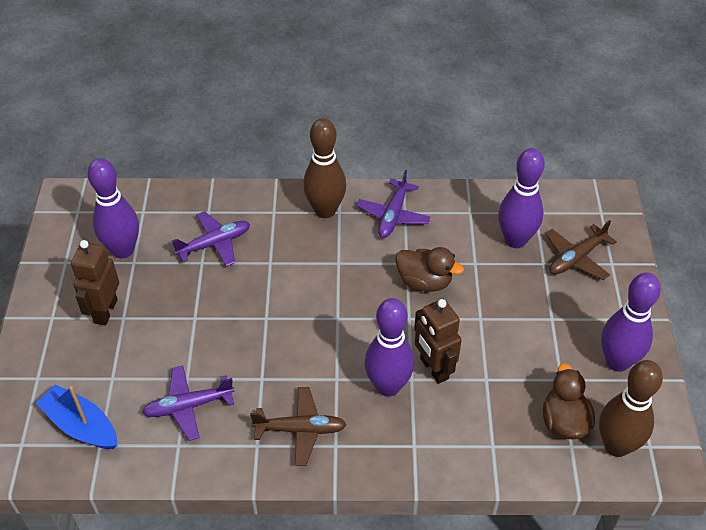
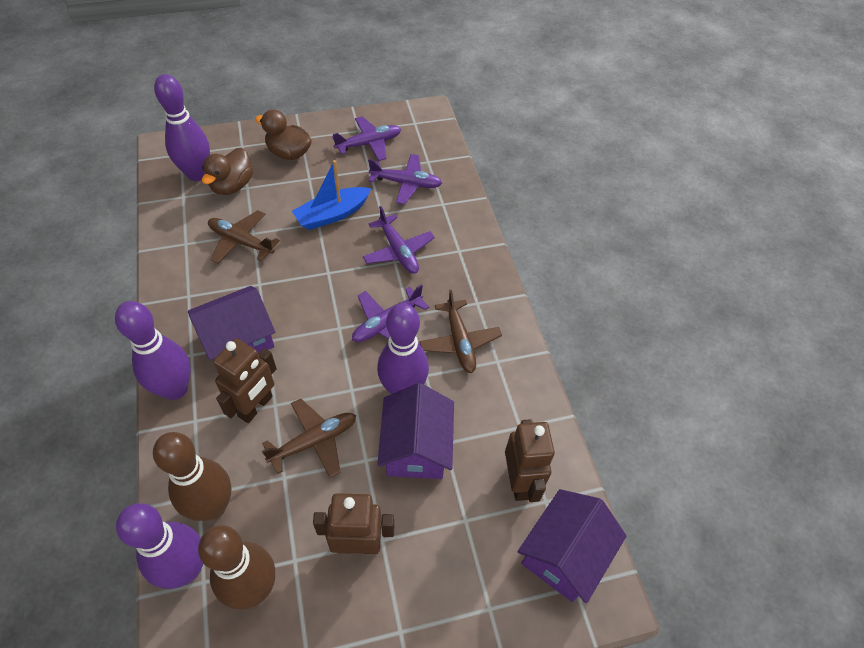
brown plane: [250,387,347,466] [546,220,617,280] = 2 -> [208,210,280,263] [262,399,356,478] [419,290,502,373] = 3
brown robot: [71,240,119,325] [414,299,461,384] = 2 -> [213,338,277,423] [313,493,394,554] [505,419,555,502] = 3
purple house: none = 0 -> [188,286,275,360] [377,383,454,479] [518,489,626,603] = 3
purple plane: [142,365,234,441] [172,211,250,267] [356,170,431,238] = 3 -> [332,116,401,161] [352,284,429,342] [363,206,435,274] [368,154,442,204] = 4

